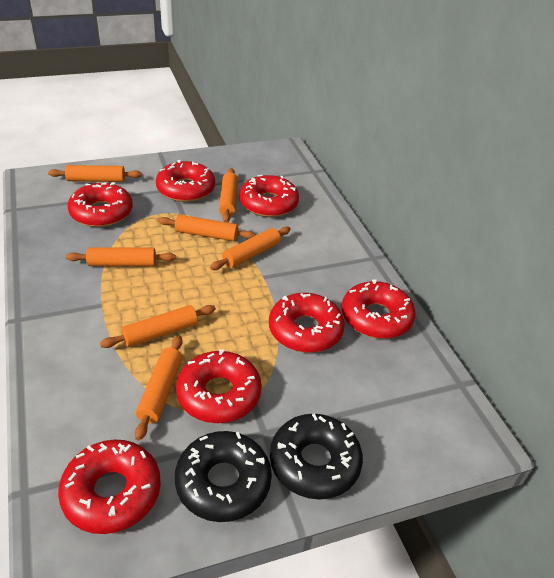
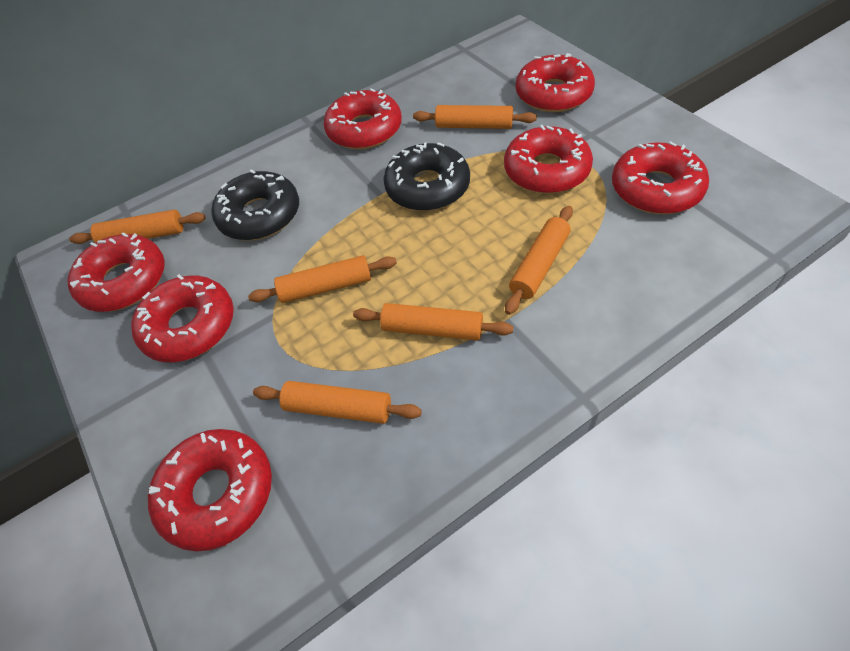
orange rolling pin: [48,165,142,182] [66,247,176,266] [100,305,216,348] [135,336,183,440] [158,215,256,241] [210,226,291,270] [219,168,238,222] = 7 -> [69,210,206,244] [248,255,397,303] [253,381,422,424] [353,303,513,341] [413,105,537,129] [505,206,573,315] = 6

